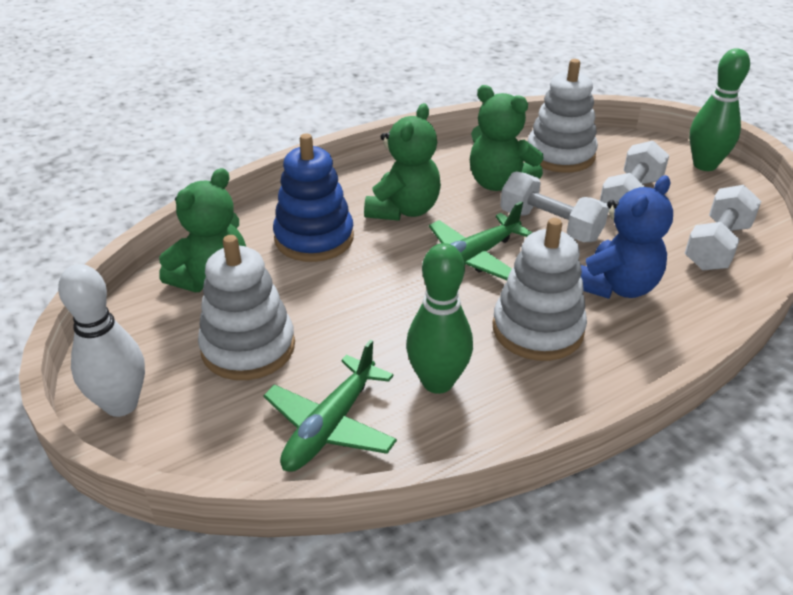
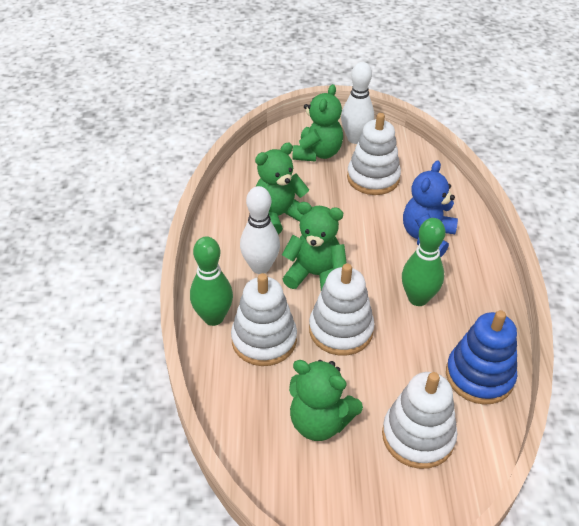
green plane: [264,340,397,471] [429,201,533,280] = 2 -> none = 0
green teddy bear: [159,168,246,292] [364,103,441,221] [470,85,544,191] = 3 -> [255,143,309,234] [282,202,347,291] [289,360,363,441] [293,84,343,162] = 4
white bowling pin: [58,264,145,417] = 1 -> [240,186,280,274] [341,62,374,144] = 2
white dumbbell: [500,171,609,242] [600,141,669,212] [685,185,761,270] = 3 -> none = 0
white stacking toy: [198,235,295,380] [492,218,587,361] [528,59,598,173] = 3 -> [231,273,297,366] [309,263,375,356] [347,113,401,195] [382,372,457,469] = 4

